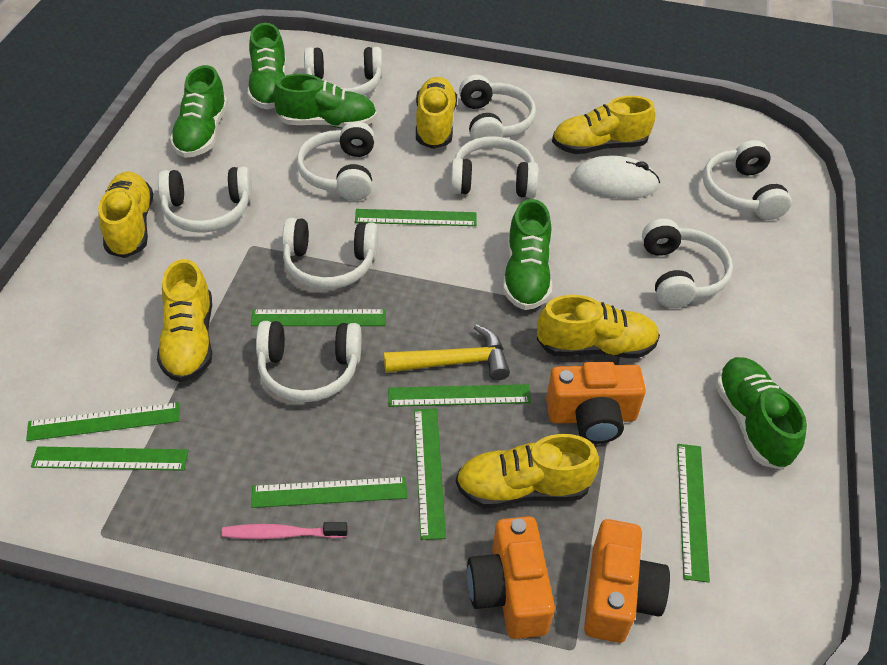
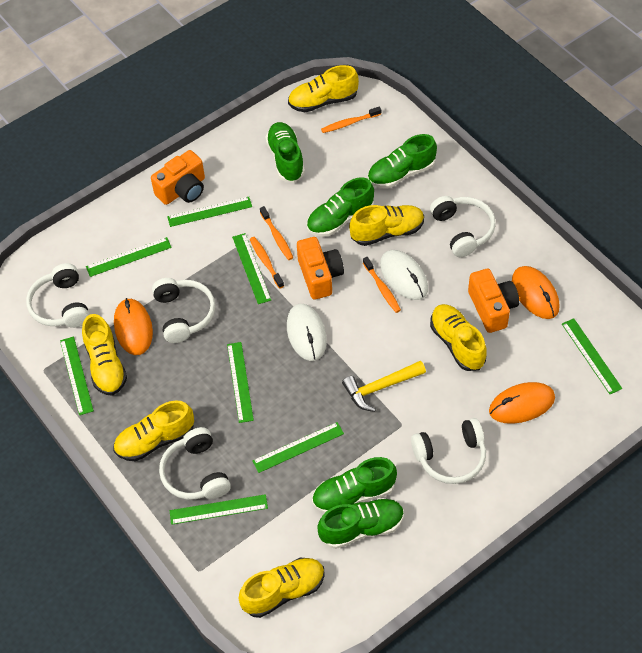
orange mouse: none = 0 -> [114,298,153,355] [489,382,555,424] [512,266,560,319] = 3
orange toothbrush: none = 0 -> [250,237,284,289] [260,206,293,260] [321,106,381,133] [363,257,401,313] = 4
pink toothbrush: [221,522,348,539] = 1 -> none = 0
white headphones: [158,166,252,233] [256,321,361,402] [282,218,378,289] [297,121,375,201] [304,47,383,96] [450,136,539,198] [459,75,536,140] [642,218,733,308] [703,140,792,220] = 9 -> [26,263,90,328] [152,278,215,343] [159,427,231,500] [411,418,486,484] [430,196,496,257] = 5
white mouse: [572,155,660,199] = 1 -> [287,304,327,361] [380,250,428,300] = 2

